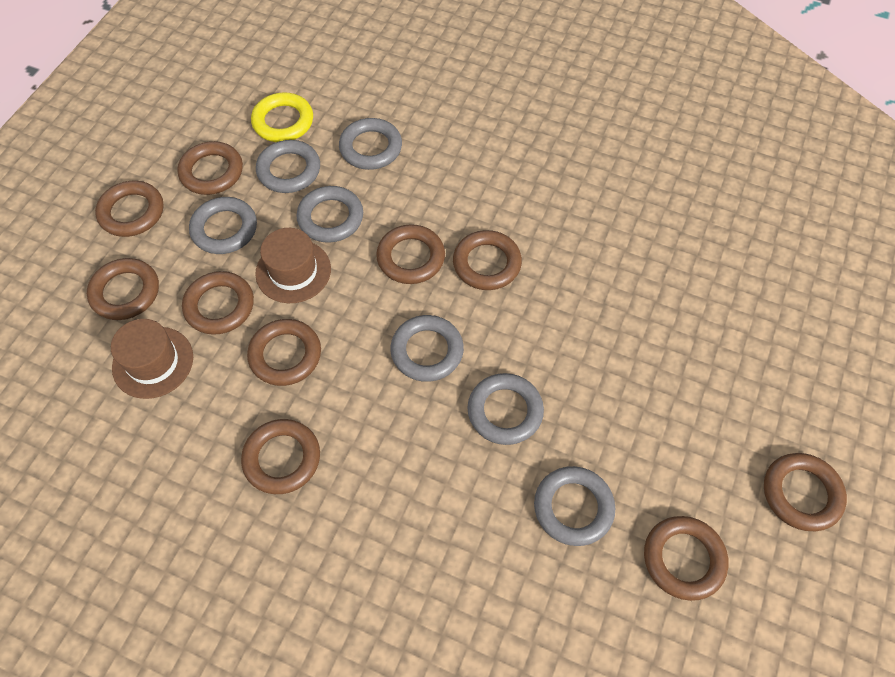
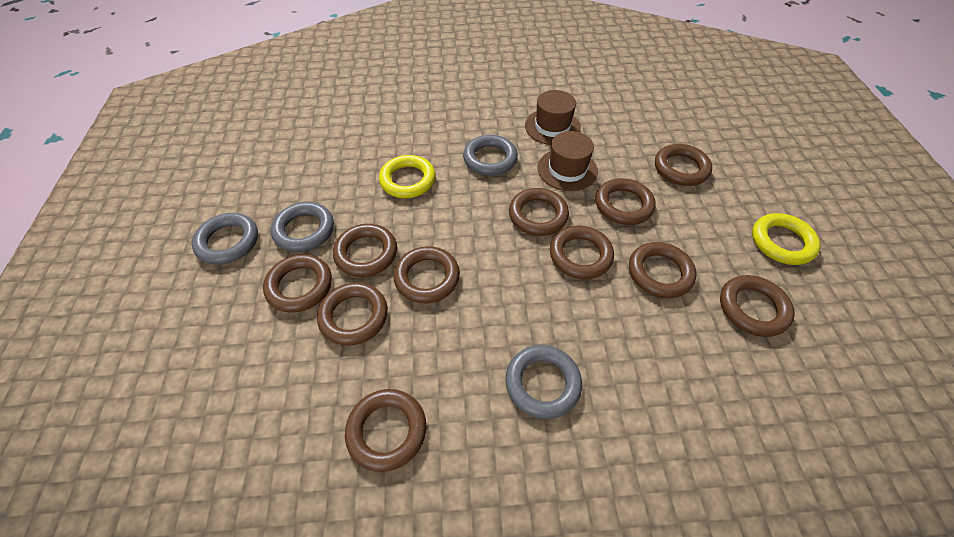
brown ring: [87,258,159,320] [95,181,164,237] [177,141,243,195] [182,271,254,335] [241,419,320,494] [247,319,321,386] [376,224,445,284] [453,230,522,290] [644,516,729,601] [764,453,847,531] = 10 -> [263,254,332,313] [317,282,388,346] [333,224,397,277] [345,389,426,472] [394,246,460,303] [509,188,569,236] [550,226,614,279] [595,178,655,225] [629,242,697,298] [655,144,712,186] [720,275,795,337] = 11
grey ring: [189,197,257,254] [256,140,320,193] [296,186,363,243] [339,118,402,170] [390,315,464,382] [467,373,544,445] [534,466,615,546] = 7 -> [192,213,258,265] [271,202,334,252] [463,135,518,176] [506,345,582,419] = 4
yellow ring: [251,92,313,142] = 1 -> [379,155,436,198] [752,213,821,265] = 2

